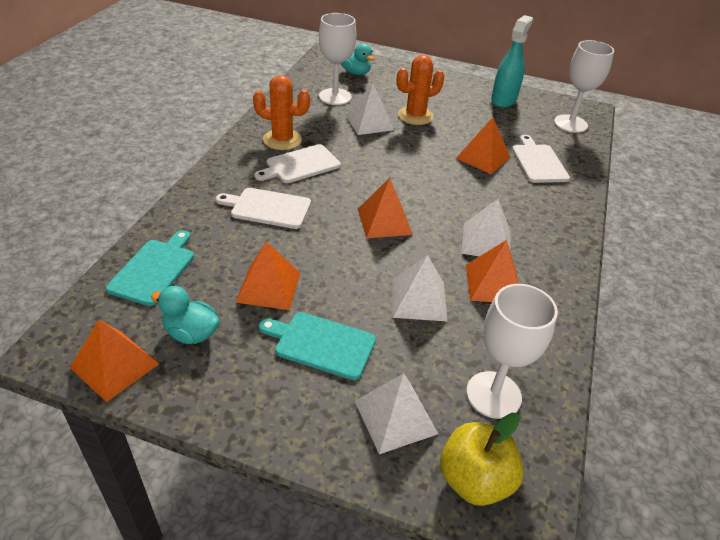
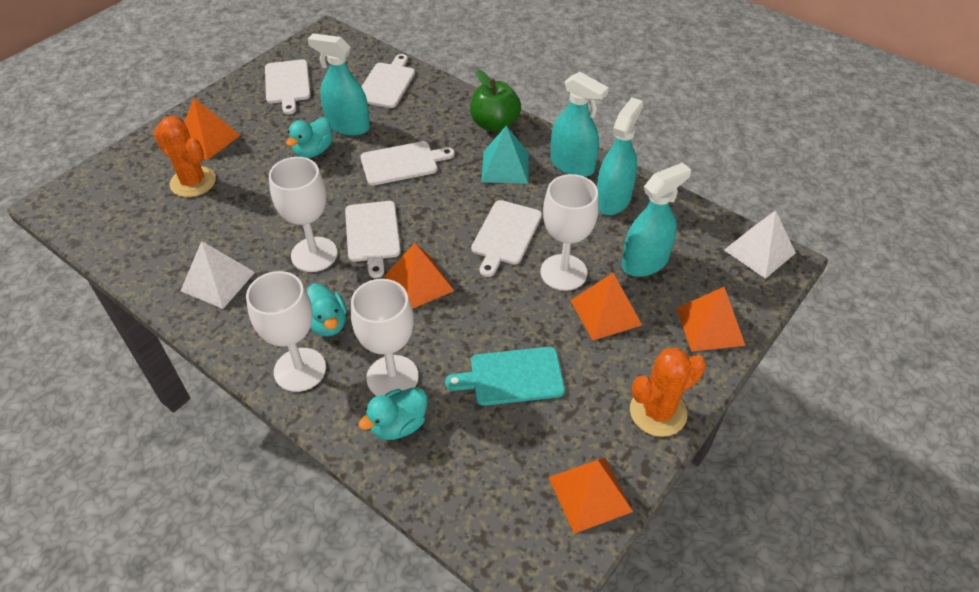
green apple: none = 0 -> [470,70,521,132] = 1
turquoise cutting board: [106,230,194,306] [259,312,376,380] = 2 -> [445,347,565,406] = 1
turquoise duck: [151,286,219,344] [341,43,375,75] = 2 -> [286,118,333,158] [306,283,346,336] [358,387,427,440] = 3
turquoise pyramid: none = 0 -> [481,126,529,184] = 1
turquoise spray bottle: [491,15,533,108] = 1 -> [308,33,370,136] [550,72,609,177] [597,97,643,215] [622,163,691,277] = 4
white cutting board: [216,188,311,229] [254,144,341,183] [512,135,570,183] = 3 -> [265,59,311,114] [345,201,401,278] [360,141,455,185] [361,54,415,108] [471,200,542,277] = 5
white goblet: [319,13,356,105] [466,284,558,419] [554,40,614,133] = 3 -> [246,271,326,392] [269,157,337,272] [351,279,419,396] [540,174,599,291] = 4
white pyramid: [346,83,394,135] [355,373,438,454] [393,255,447,321] [461,199,510,256] = 4 -> [181,241,255,309] [724,210,796,279] = 2
yellow apple: [440,413,524,506] = 1 -> none = 0

